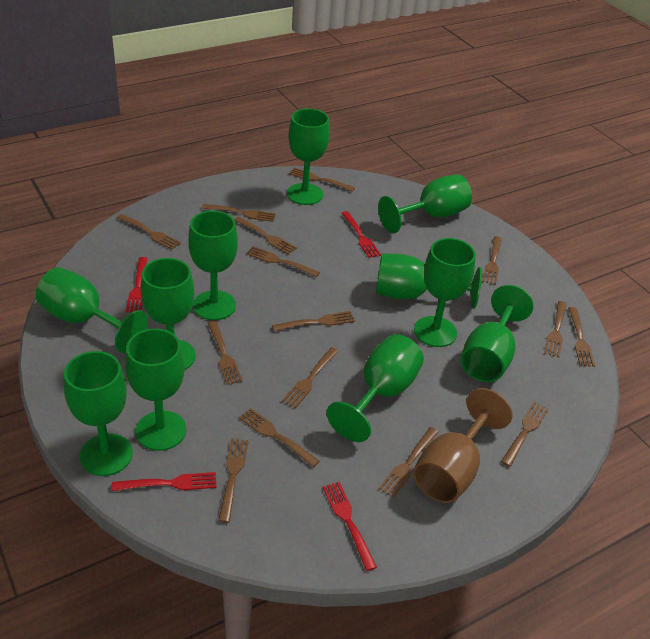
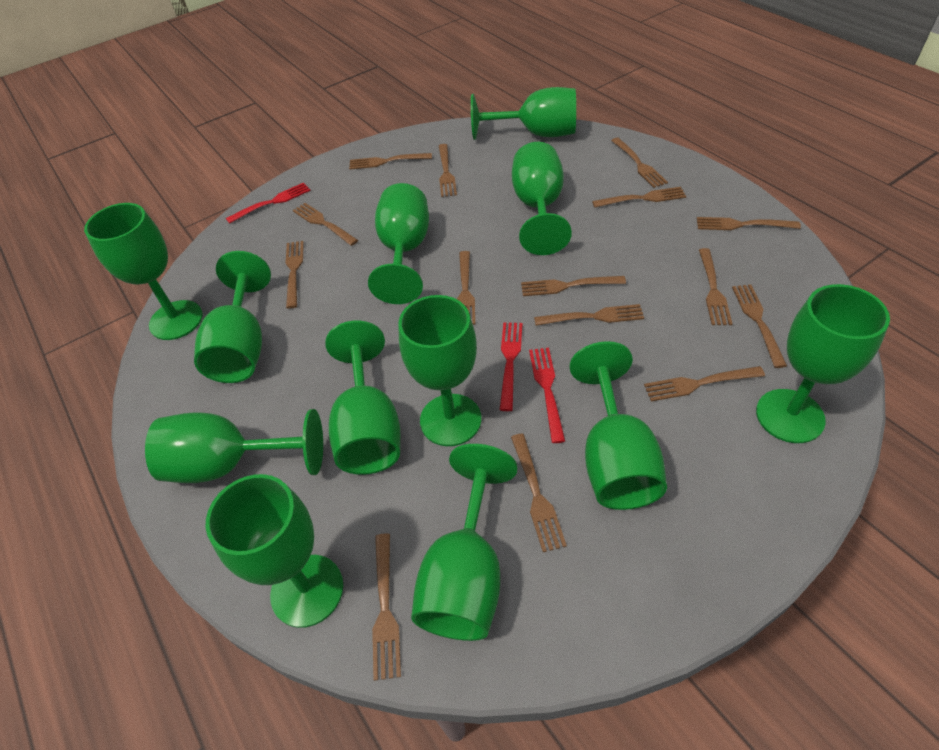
brown goblet: [413,388,513,503] = 1 -> none = 0
green goblet: [36,267,148,353] [64,351,133,476] [125,328,186,451] [141,258,196,370] [188,211,238,320] [287,108,330,205] [326,334,424,442] [376,254,482,309] [378,174,472,233] [414,238,476,347] [461,285,534,382] = 11 -> [84,203,203,340] [145,409,323,483] [194,251,271,383] [206,474,343,628] [325,320,400,475] [368,183,429,304] [398,295,481,446] [411,444,517,641] [471,87,576,140] [512,142,572,255] [569,341,667,510] [756,284,890,443] = 12
red fork: [111,472,217,491] [126,257,148,312] [323,482,377,571] [341,211,381,258] = 4 -> [226,182,310,224] [500,322,523,411] [529,348,565,443] = 3

